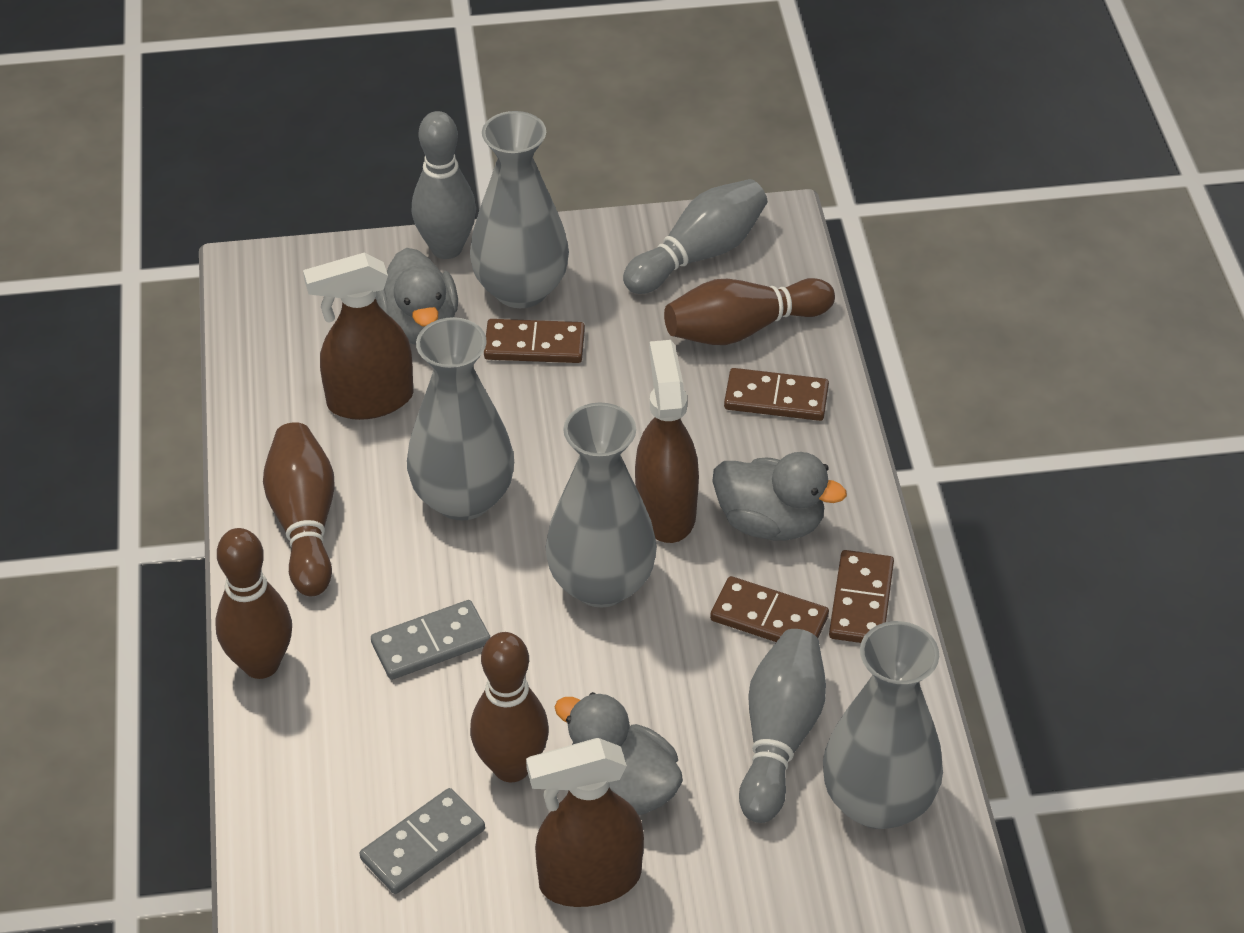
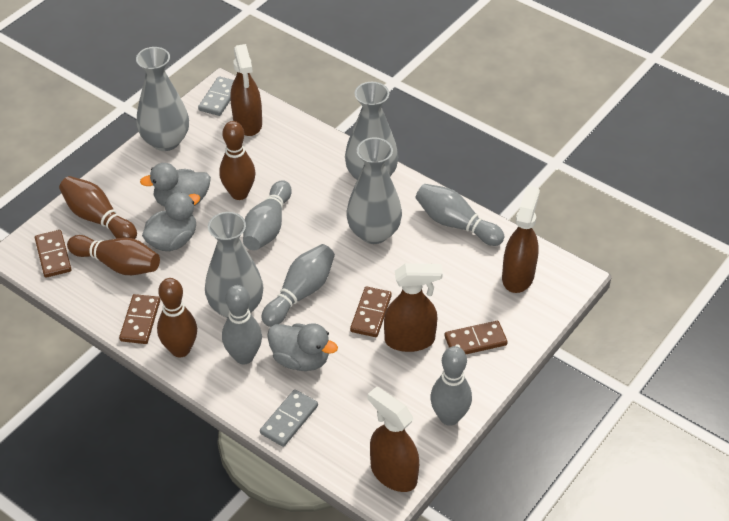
brown spray bottle: [303,253,414,420] [526,738,644,907] [635,340,699,543] = 3 -> [230,44,262,136] [368,386,419,492] [384,263,443,352] [502,186,540,293] = 4
grey bowling pin: [412,111,476,259] [623,179,767,294] [739,629,826,823] = 3 -> [222,285,262,364] [243,180,292,250] [262,244,335,327] [416,184,505,246] [430,346,472,426] = 5

